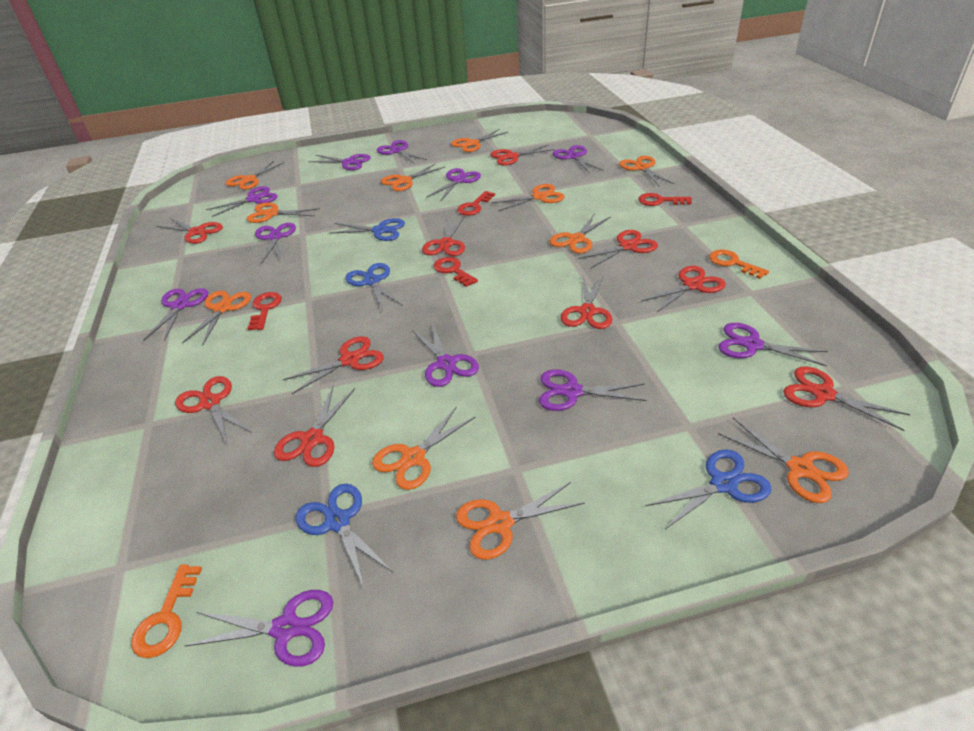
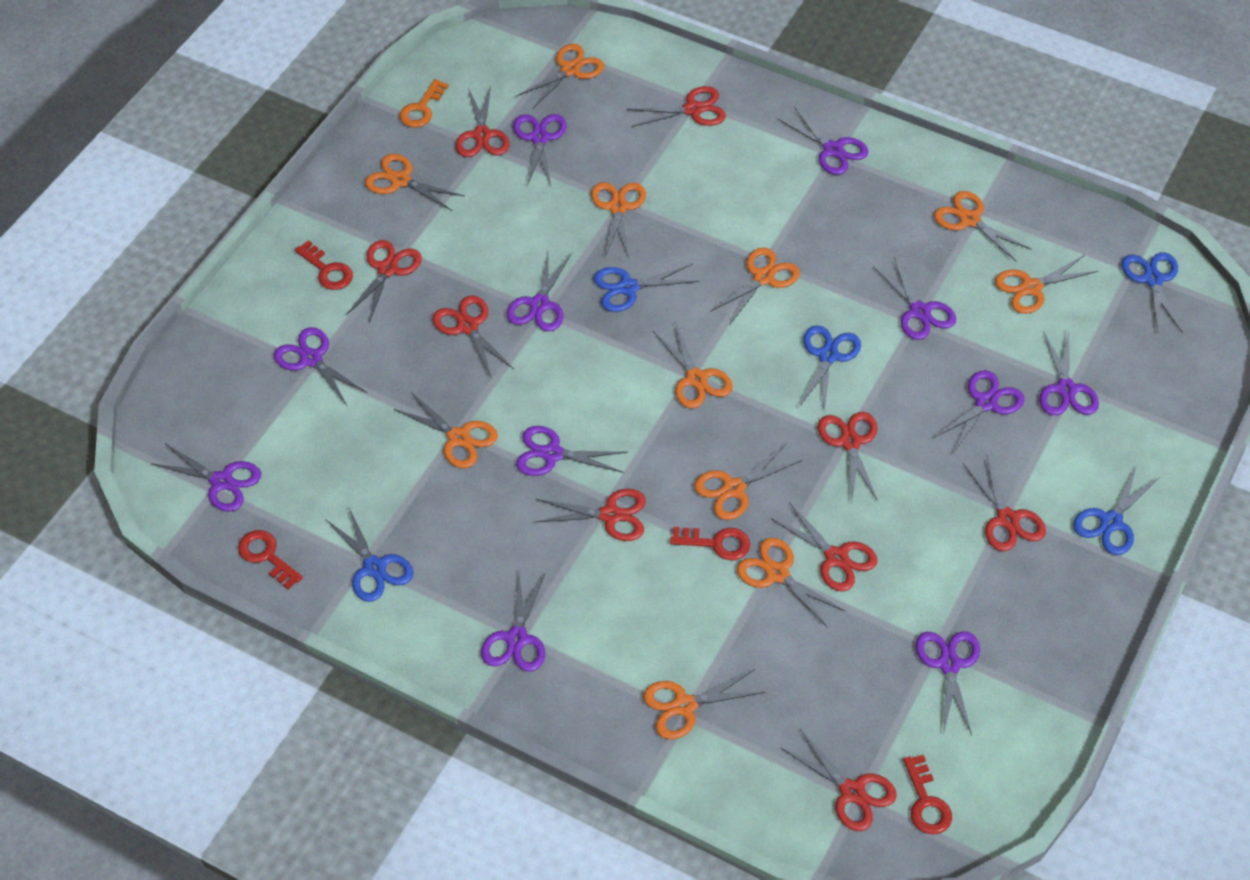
blue scissors: [295,484,393,590] [329,218,405,241] [345,263,403,311] [646,449,772,529] = 4 -> [325,508,413,602] [593,264,700,312] [799,325,861,411] [1073,465,1161,555] [1121,252,1183,333] = 5
orange key: [131,564,202,658] [709,249,769,279] = 2 -> [399,79,449,128] = 1
red scissors: [156,217,223,244] [175,376,252,444] [274,386,355,467] [283,336,384,394] [422,216,465,256] [490,145,555,166] [561,275,612,329] [578,230,658,268] [641,266,726,312] [783,366,910,431] = 10 -> [346,240,422,322] [432,296,514,379] [456,86,510,157] [534,489,646,541] [627,86,726,127] [771,502,878,591] [781,729,897,831] [818,412,878,501] [963,456,1046,551] = 9

